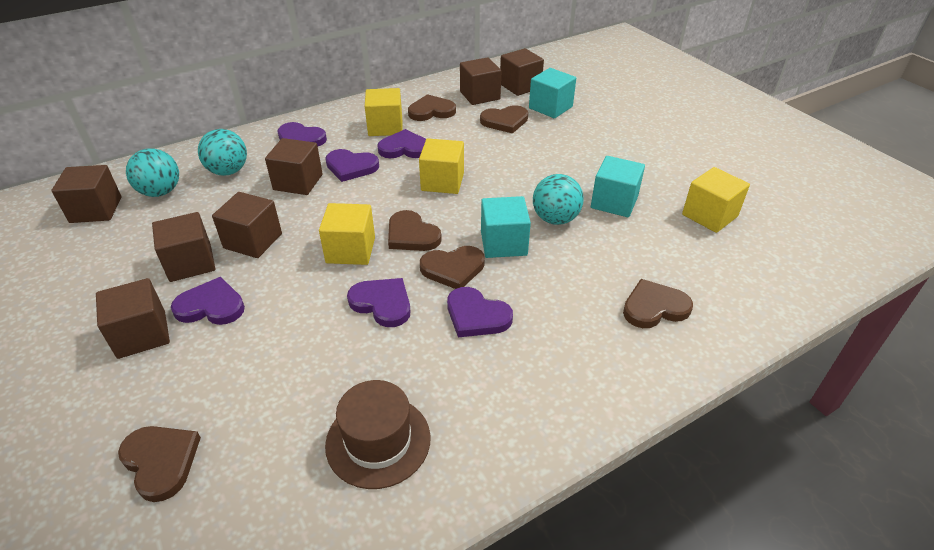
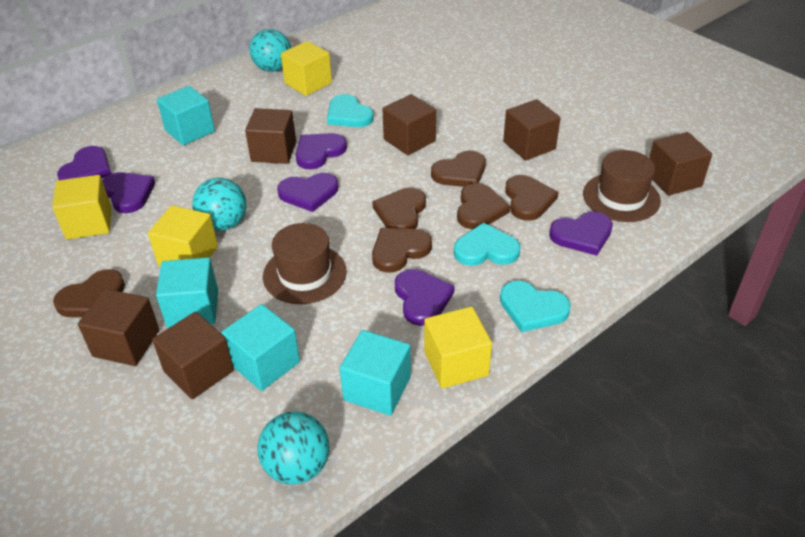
brown cube: [51,165,121,223] [96,278,170,359] [152,212,215,282] [212,192,282,258] [265,138,323,195] [460,57,502,105] [500,48,544,96] = 7 -> [78,289,159,366] [152,312,234,399] [245,108,296,164] [383,94,436,155] [503,99,560,160] [649,132,712,195] = 6
brown hat: [325,380,431,489] = 1 -> [263,223,347,304] [583,150,661,222] = 2
turquoise cube: [481,196,531,258] [529,68,576,118] [591,156,645,217] = 3 -> [156,257,218,328] [157,86,215,145] [222,304,300,391] [340,330,411,416] = 4
turquoise heart: none = 0 -> [327,94,374,127] [454,223,520,266] [500,281,571,332] = 3

